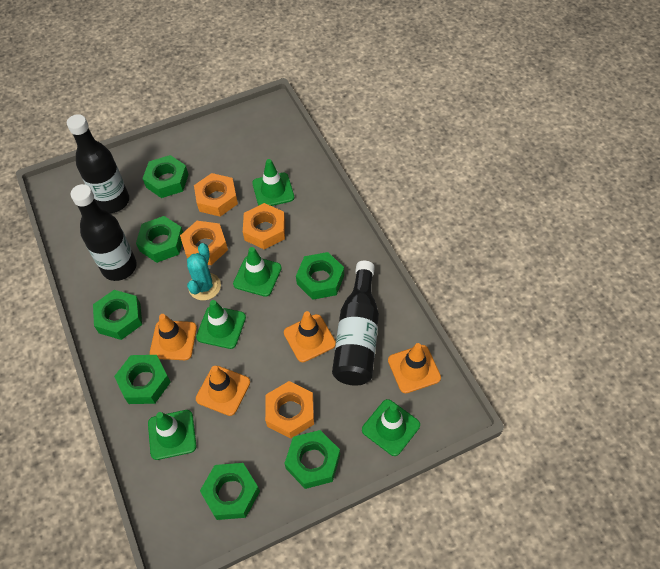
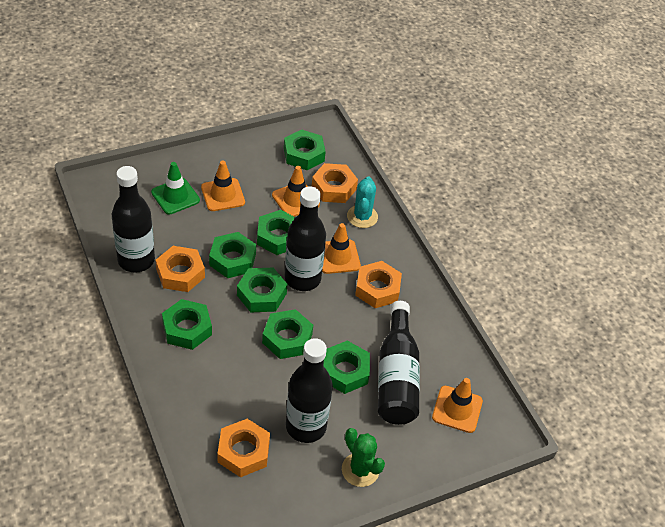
black bottle: [67,114,129,213] [71,184,137,281] [332,261,379,386] = 3 -> [112,166,155,272] [285,186,326,291] [286,338,333,443] [378,301,420,425] = 4
green cactus: none = 0 -> [342,428,385,487] = 1
green traffic cone: [148,410,197,460] [196,300,246,349] [233,247,282,297] [252,159,294,206] [362,399,420,456] = 5 -> [151,162,200,214] = 1

